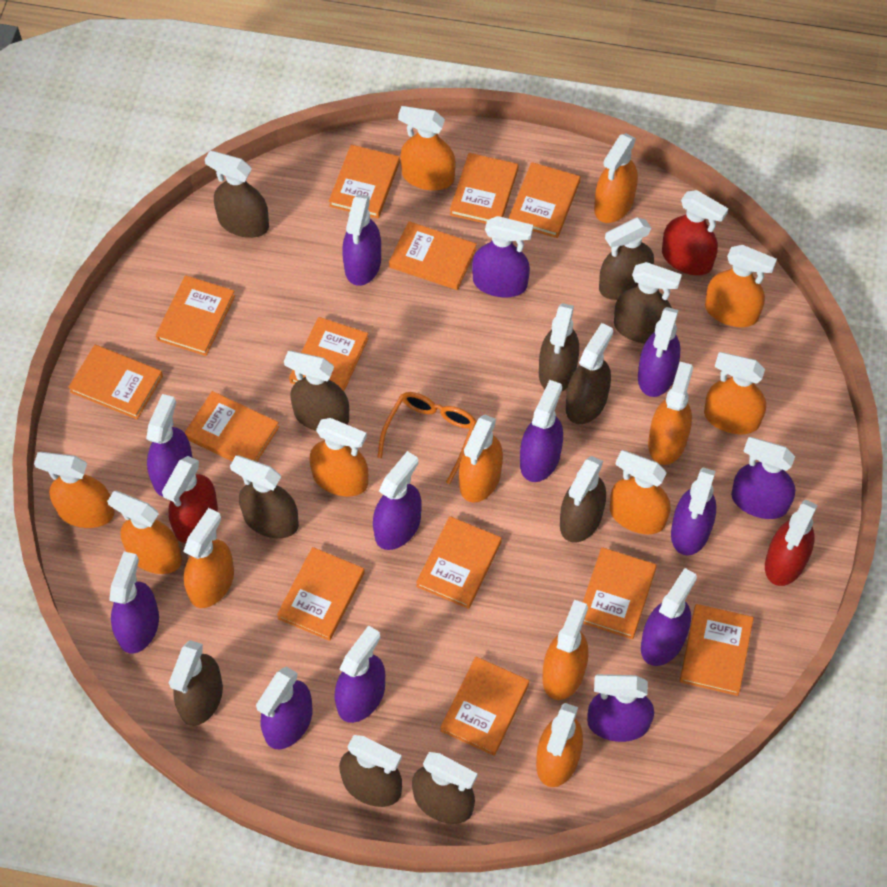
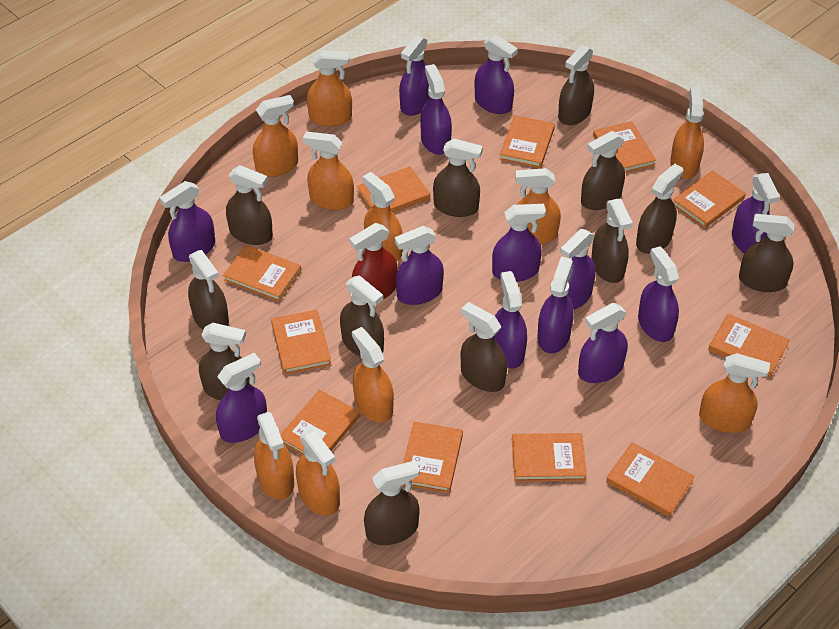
brown spray bottle: [169,640,223,726] [205,151,269,238] [230,455,299,538] [284,351,349,431] [339,735,402,807] [412,752,477,824] [539,303,579,391] [560,456,606,543] [566,323,613,424] [599,218,654,300] [614,262,682,343] = 11 -> [188,250,229,330] [199,323,252,400] [226,165,273,245] [340,275,384,357] [364,460,420,545] [433,138,483,217] [460,302,507,392] [558,45,594,125] [581,131,625,210] [591,199,633,283] [636,163,683,254] [739,214,794,292] = 12
orange book: [68,345,163,419] [156,276,235,356] [184,391,279,462] [277,547,365,641] [289,317,369,391] [329,145,400,219] [389,221,477,290] [416,516,502,609] [440,656,529,756] [450,153,518,224] [509,162,580,238] [583,547,657,639] [680,604,754,696] = 13 -> [223,245,301,302] [271,310,331,375] [280,390,360,455] [357,166,430,213] [403,421,463,493] [500,115,555,168] [512,433,587,482] [593,121,656,173] [606,442,695,517] [673,170,746,228] [708,314,790,377] = 11
orange glasses: [377,392,476,484] = 1 -> none = 0
orange spray bottle: [34,452,115,528] [107,491,182,574] [183,508,234,608] [309,418,368,497] [398,106,456,190] [459,414,503,503] [536,703,583,787] [542,600,589,700] [594,133,638,223] [610,450,670,534] [648,362,693,465] [704,352,766,434] [705,245,777,327] = 13 -> [253,95,298,177] [254,412,294,500] [296,429,340,516] [303,131,354,210] [307,50,352,126] [352,327,394,423] [362,172,403,261] [515,168,561,244] [670,87,704,179] [699,353,770,433] = 10
red spray bottle: [162,456,218,543] [662,190,728,275] [765,500,818,586] = 3 -> [349,223,398,299] = 1

